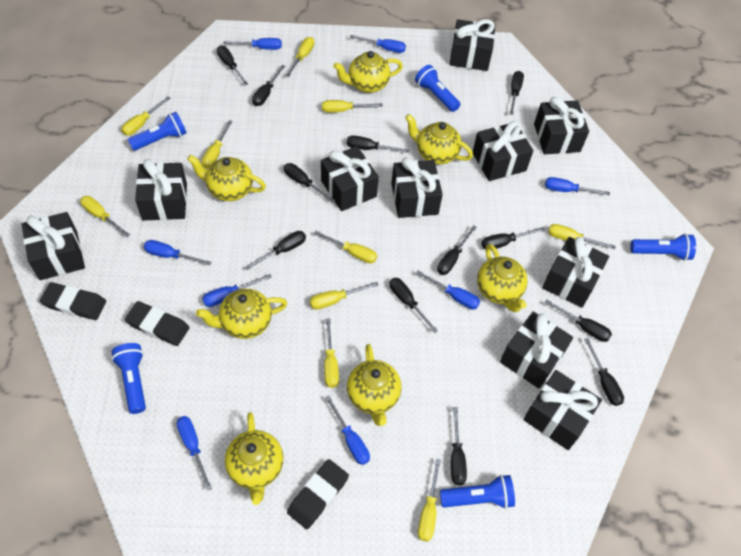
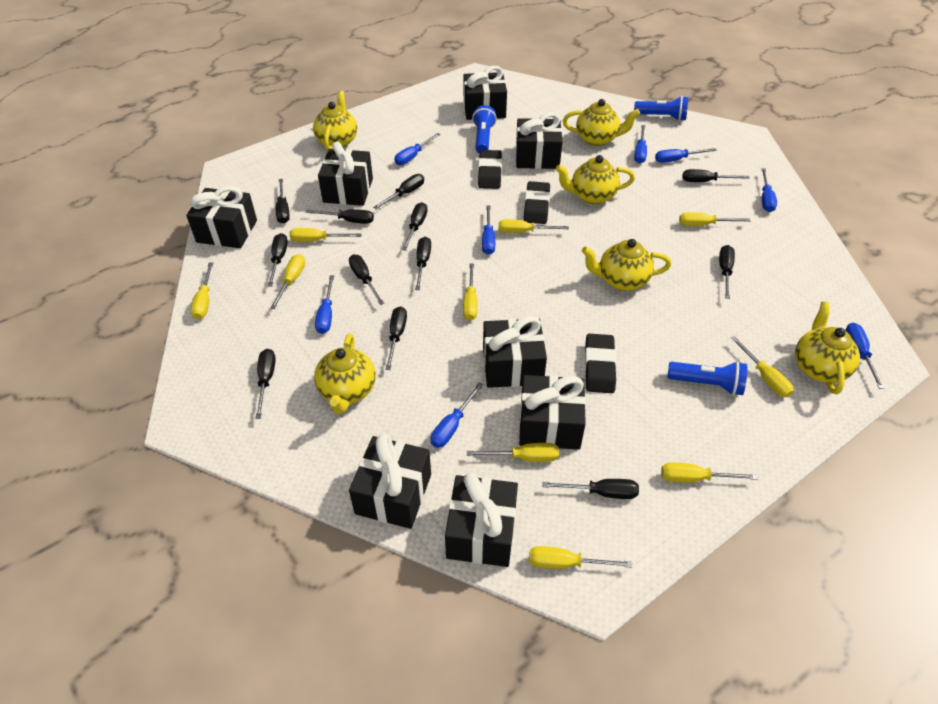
black gift: [21,212,85,280] [135,159,187,221] [321,146,379,211] [391,157,443,218] [449,19,495,71] [473,121,533,181] [500,311,573,388] [523,370,602,450] [534,97,589,155] [542,237,609,308] = 10 -> [186,186,257,248] [318,142,373,206] [349,434,431,529] [445,472,518,567] [463,66,507,120] [483,316,547,388] [516,112,562,169] [519,375,586,450] = 8
blue flashlight: [112,343,146,414] [128,112,187,151] [415,65,461,112] [440,475,515,509] [630,234,696,261] = 5 -> [472,105,497,153] [634,96,688,121] [667,361,747,396] = 3
yellow teapot: [187,155,266,201] [196,289,288,339] [225,412,283,505] [333,51,403,93] [347,344,402,426] [405,114,473,164] [477,244,528,312] = 7 -> [313,91,357,150] [314,333,376,414] [556,155,635,205] [563,99,640,146] [582,239,671,291] [795,302,860,394] = 6

